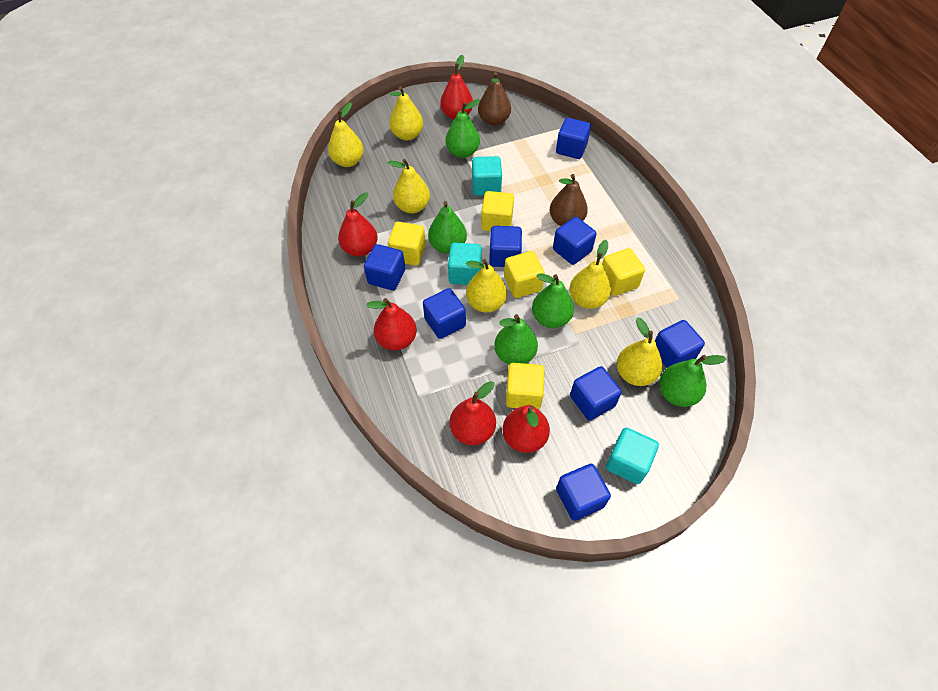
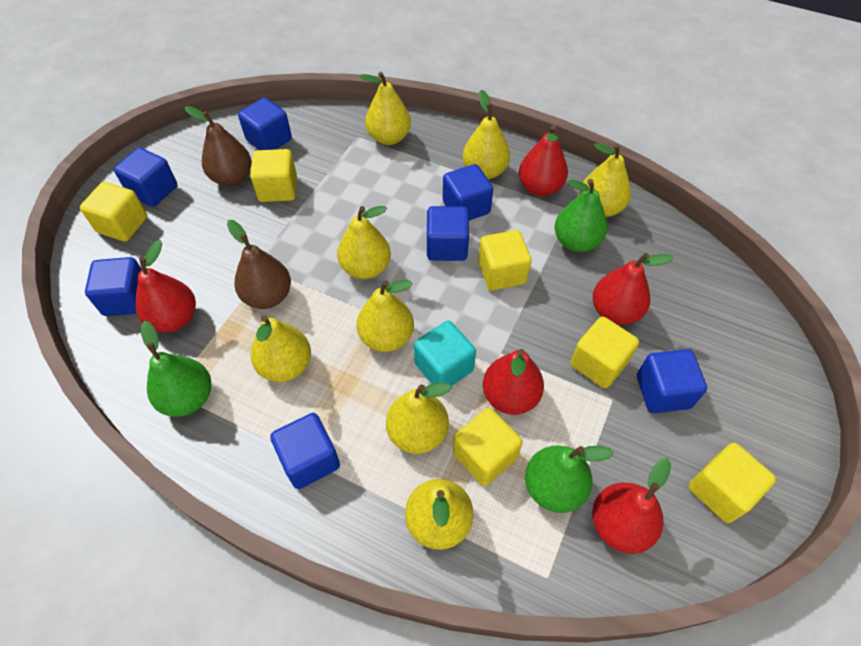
blue cube: [364,244,405,290] [423,288,466,339] [489,226,522,267] [553,217,597,265] [556,118,591,159] [556,464,611,521] [570,366,622,420] [655,320,705,368] = 8 -> [85,257,142,316] [114,147,177,207] [238,98,292,150] [270,413,340,489] [427,206,469,261] [443,164,493,221] [637,349,707,413] = 7
green pear: [428,201,467,254] [445,99,480,158] [494,314,538,365] [532,274,574,328] [659,355,726,407] = 5 -> [141,321,211,417] [525,446,614,513] [554,179,607,252] = 3
turquoise cube: [448,242,482,285] [472,156,502,196] [606,428,659,484] = 3 -> [414,321,476,386] = 1
yellow cube: [388,222,426,266] [481,191,514,231] [504,251,545,298] [506,363,545,409] [602,248,645,296] = 5 -> [80,182,147,242] [250,149,297,202] [453,408,523,486] [478,230,532,291] [570,317,639,388] [689,443,776,523] = 6
yellow pear: [328,102,364,167] [388,159,430,214] [389,86,423,141] [466,259,507,313] [569,240,611,309] [617,317,662,386] = 6 -> [250,315,311,382] [337,206,391,279] [357,280,414,352] [360,72,411,145] [386,382,452,454] [405,479,473,550] [462,90,510,179] [580,143,631,217] = 8

